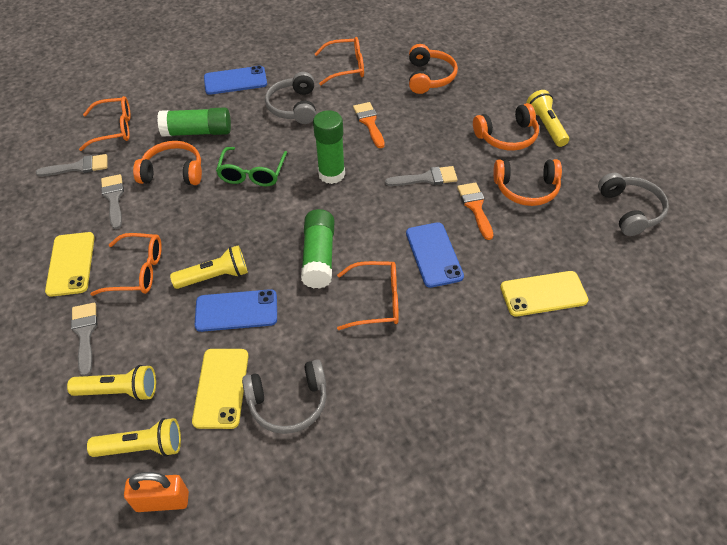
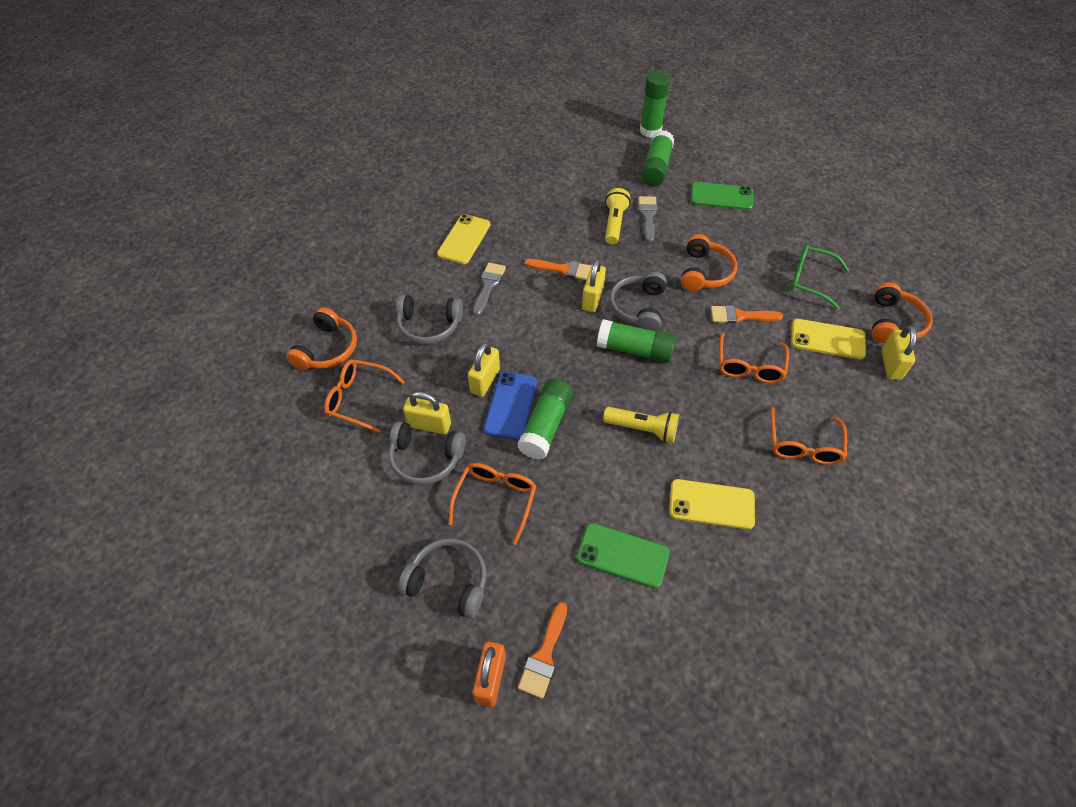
blue phone: [195,289,277,332] [204,66,267,95] [406,222,464,288] = 3 -> [484,372,537,440] = 1
green glue stick: [157,107,231,136] [301,209,334,289] [313,110,345,184] = 3 -> [517,379,573,460] [597,319,676,363] [640,71,670,138] [641,130,674,186] = 4
green phone: none = 0 -> [577,523,670,588] [691,182,753,210] = 2
grey brush: [36,154,107,176] [71,303,97,376] [101,174,124,229] [385,166,458,186] = 4 -> [473,263,506,316] [638,196,658,242] = 2
grey headphones: [242,359,327,434] [265,72,316,124] [598,173,669,236] = 3 -> [388,421,466,485] [396,295,463,344] [398,538,486,619] [609,272,667,331] = 4
orange brush: [353,102,385,148] [457,182,493,240] = 2 -> [518,602,567,699] [525,259,591,280] [711,305,783,324] = 3
orange headphones: [133,141,202,185] [409,44,458,94] [473,103,539,151] [493,159,562,206] = 4 -> [286,307,357,370] [681,234,737,291] [872,282,933,343] = 3
yellow flashlight: [67,365,156,401] [87,418,181,457] [170,245,248,289] [526,90,569,147] = 4 -> [603,407,679,443] [605,188,631,245] = 2
yellow padlock: none = 0 -> [403,392,451,434] [468,343,500,397] [582,259,606,312] [881,326,917,380] = 4

